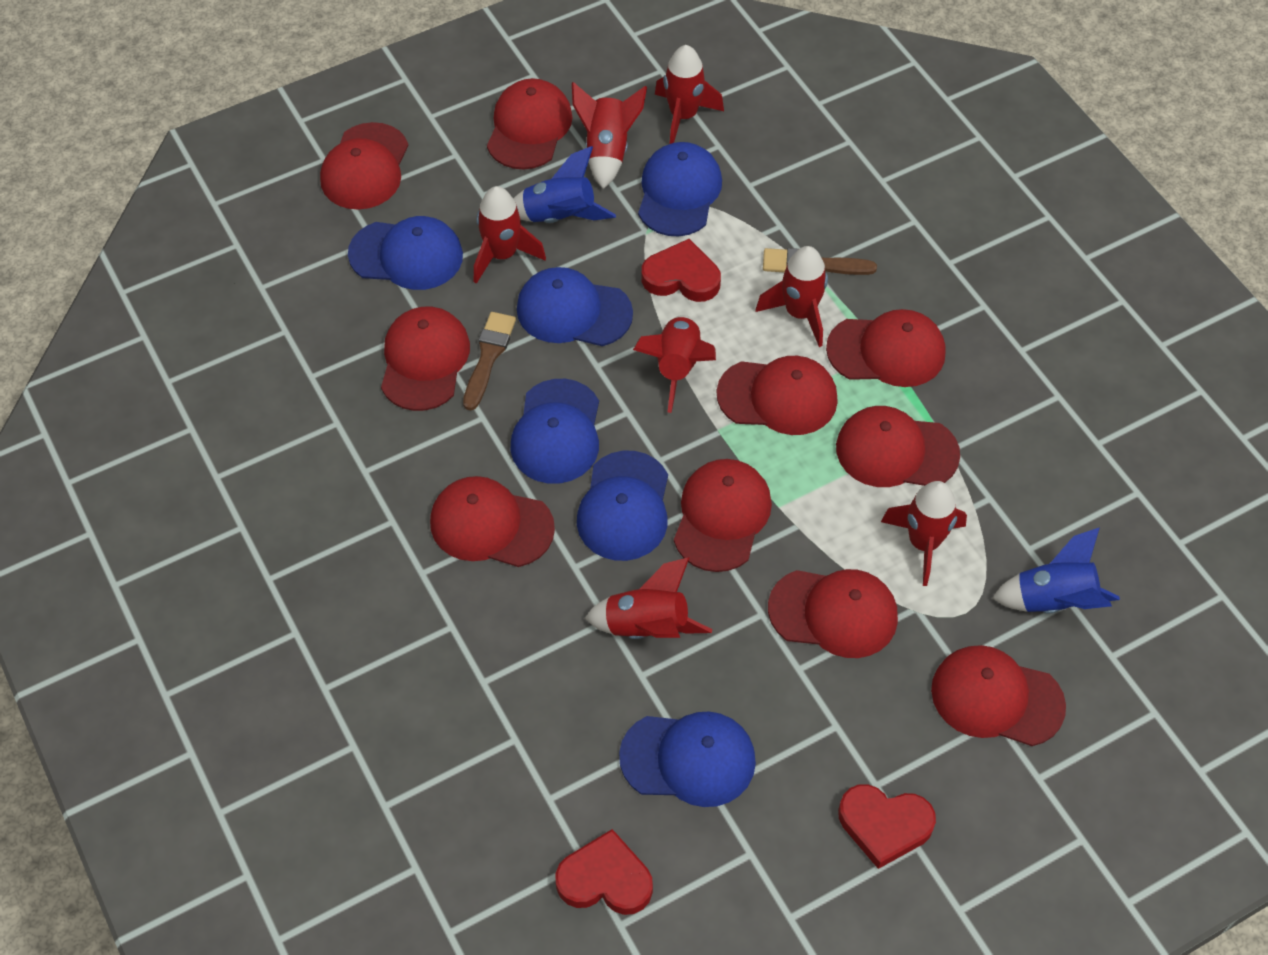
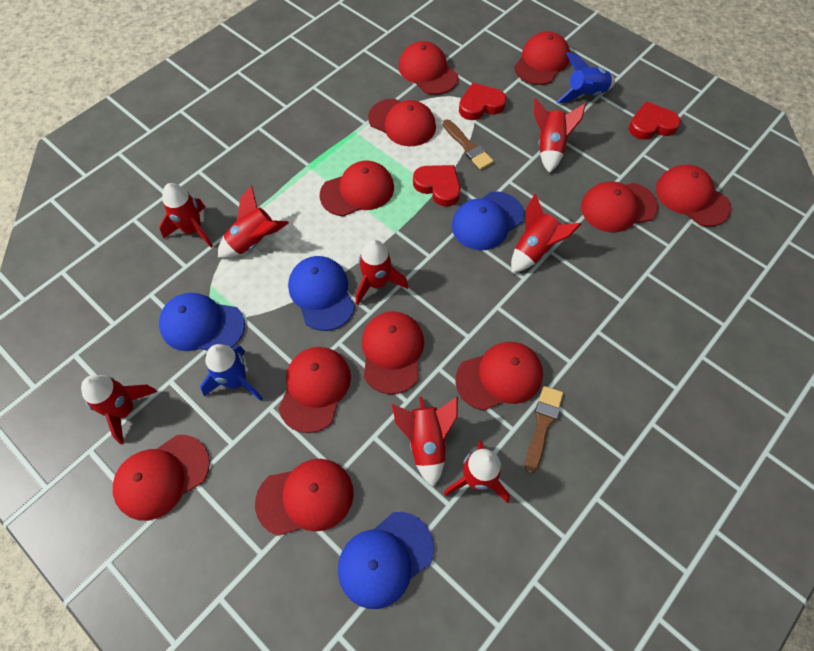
blue cap: [348,216,463,290] [511,379,599,484] [517,267,633,346] [577,451,668,561] [619,712,756,807] [638,142,722,237] = 6 -> [159,293,245,351] [288,256,355,331] [338,512,434,609] [452,191,524,250] = 4
red cap: [320,122,408,210] [381,307,470,411] [430,476,555,567] [487,78,573,169] [674,459,772,572] [717,356,838,435] [768,569,898,658] [826,309,946,387] [836,406,960,487] [931,645,1066,746] = 10 -> [113,435,210,521] [255,459,354,536] [279,347,351,433] [320,160,394,216] [362,311,424,394] [368,99,436,146] [399,41,458,95] [456,342,543,411] [514,31,570,85] [581,181,658,232] [656,165,731,227] = 11
red rocket: [474,186,546,284] [572,82,647,189] [585,557,712,639] [633,315,716,413] [655,45,724,144] [755,246,828,347] [881,481,967,586] = 7 -> [81,375,157,444] [159,183,213,248] [218,185,289,258] [356,239,408,305] [391,397,458,487] [444,441,510,503] [511,193,581,273] [534,98,586,173] = 8

